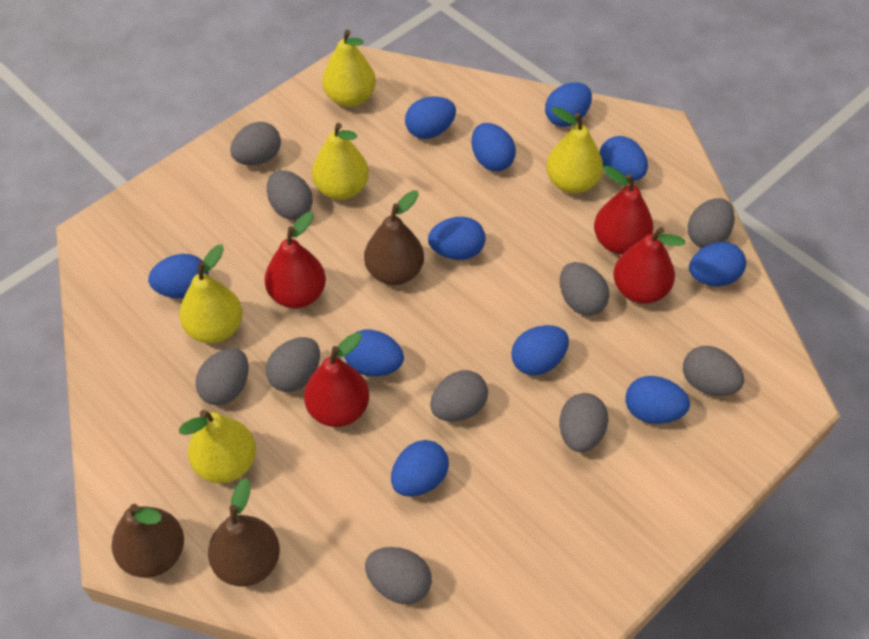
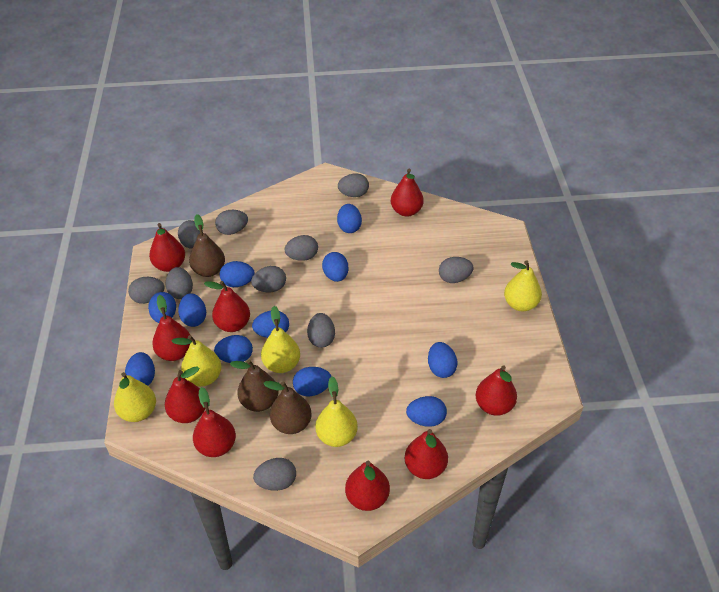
red pear: [265,212,326,308] [304,332,369,427] [594,166,654,255] [613,227,685,304] = 4 -> [149,223,185,272] [152,295,190,361] [165,367,205,423] [193,387,236,457] [204,281,250,332] [345,461,390,511] [391,168,424,217] [405,429,448,479] [476,366,517,416] = 9

